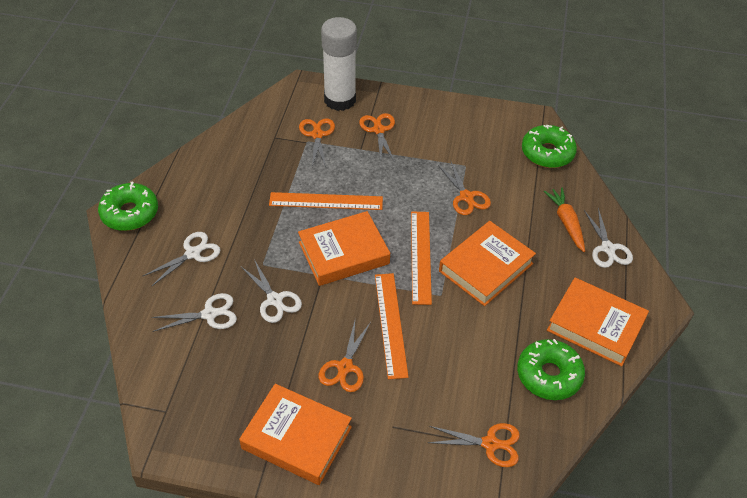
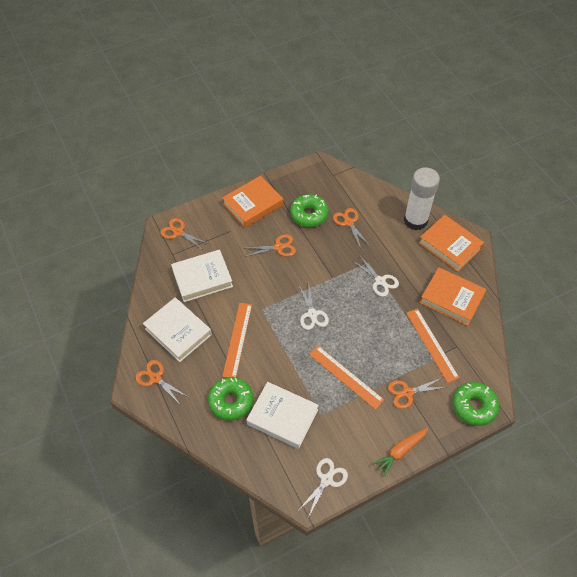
orange book: [239,384,352,485] [298,211,390,286] [439,221,536,306] [547,278,649,367] = 4 -> [222,176,283,228] [419,215,484,272] [420,267,486,326] = 3
white book: none = 0 -> [143,298,212,362] [171,250,233,302] [246,382,319,449] = 3
white scissors: [143,232,221,286] [151,293,237,332] [241,259,302,323] [584,208,633,268] = 4 -> [298,284,329,330] [298,458,348,518] [353,256,399,297] = 3

